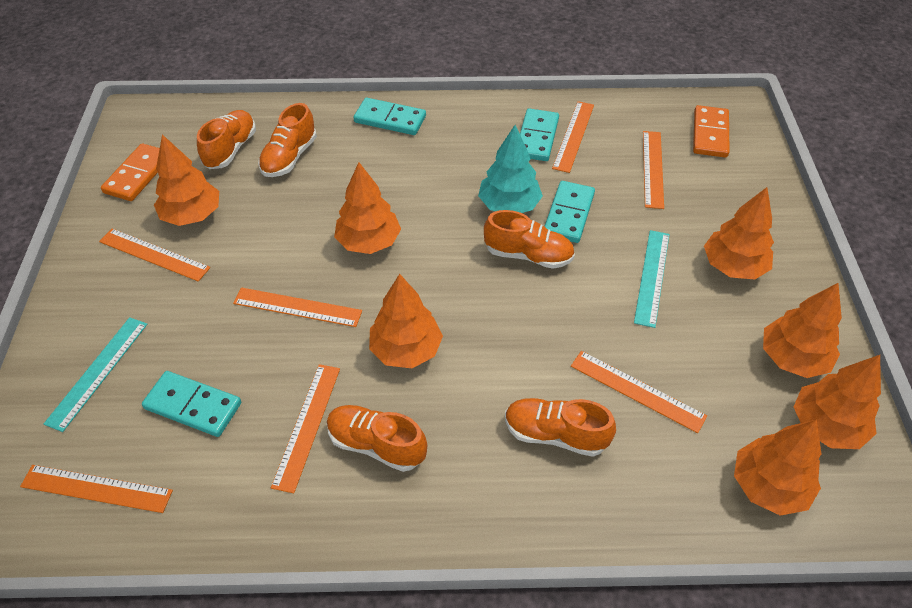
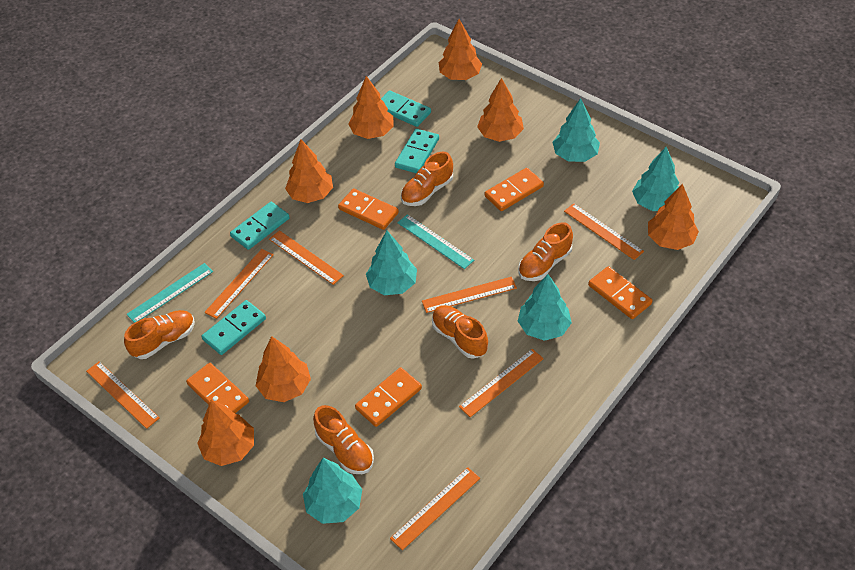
orange domino: [101,143,160,201] [693,105,730,158] = 2 -> [186,363,249,413] [338,189,399,230] [355,367,422,427] [485,168,544,211] [588,266,653,319] = 5
turquoise tree: [478,125,543,213] = 1 -> [303,458,362,524] [366,231,417,295] [518,274,572,341] [552,98,600,162] [632,147,679,211] = 5

